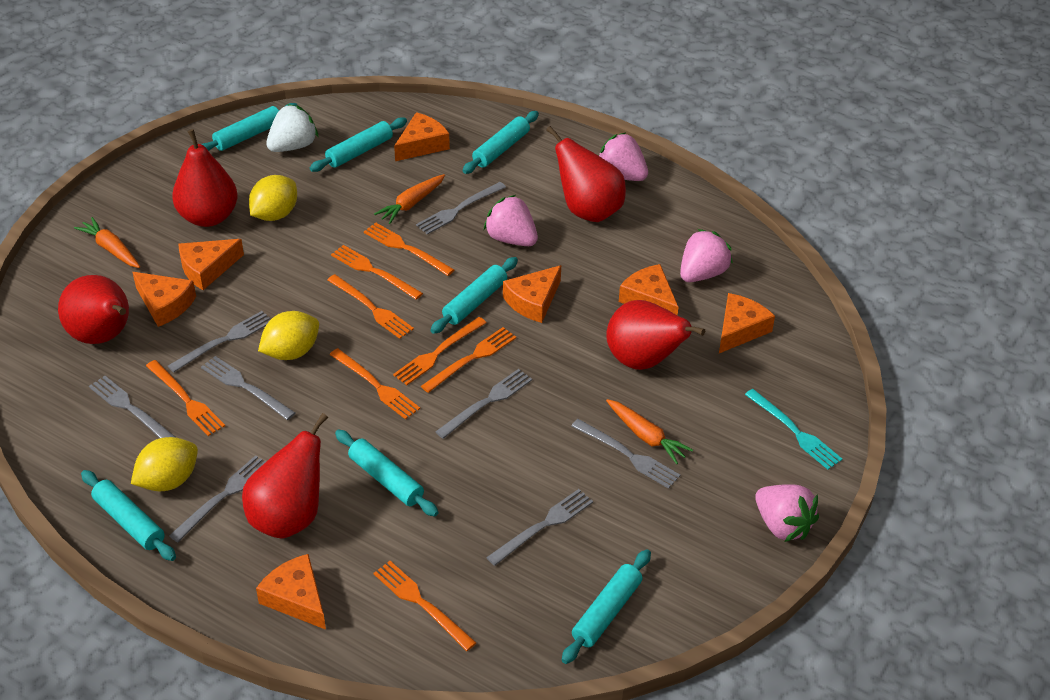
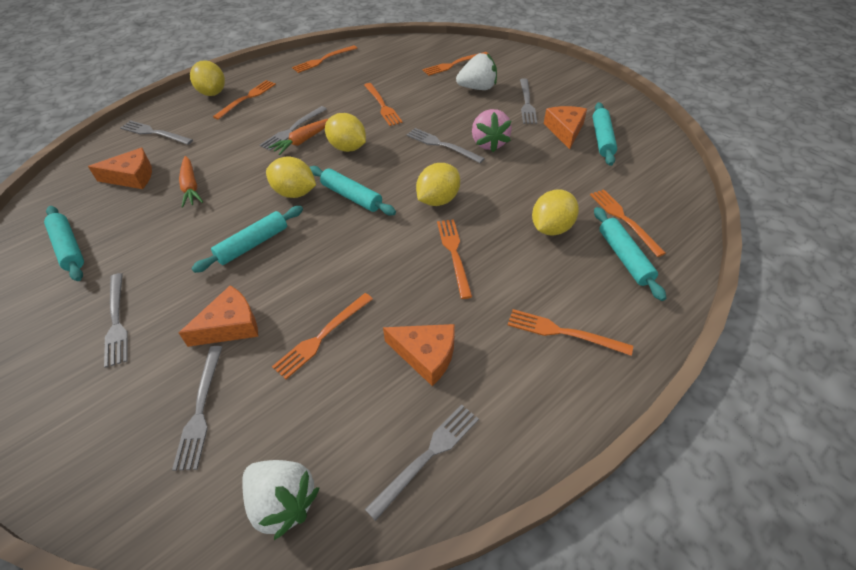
grey fork: [89,376,177,438] [168,311,270,373] [169,455,265,542] [201,356,295,420] [416,182,506,234] [435,369,532,439] [486,489,593,566] [571,419,680,489] = 8 -> [104,273,128,368] [120,120,193,145] [172,346,222,471] [260,106,327,151] [365,404,479,521] [407,128,485,163] [520,78,537,124] = 7
orange carrot: [74,217,140,268] [374,174,445,224] [606,399,693,464] = 3 -> [179,156,203,208] [269,118,329,155] = 2
orange cheese: [132,272,196,327] [178,239,244,290] [256,554,326,630] [394,112,450,161] [503,265,561,323] [619,264,678,316] [719,293,775,353] = 7 -> [88,148,152,189] [179,285,258,347] [383,324,455,386] [544,106,587,149] = 4
pink strawberry: [484,195,538,246] [599,133,648,181] [680,229,733,282] [755,484,819,542] = 4 -> [472,109,512,152] = 1
red pear: [58,275,129,344] [172,129,238,227] [242,413,328,539] [546,126,626,222] [606,300,705,370] = 5 -> none = 0
turquoise fork: [745,389,842,470] = 1 -> none = 0
turquoise rolling pin: [81,470,176,561] [202,103,297,151] [310,117,407,172] [335,430,438,517] [430,257,518,334] [462,111,539,174] [562,549,651,664] = 7 -> [44,206,84,281] [191,206,303,273] [310,166,396,215] [593,102,617,166] [594,207,666,301] = 5
white strawberry: [266,104,318,152] = 1 -> [242,460,319,540] [456,53,497,90] = 2
yellow lemon: [131,437,198,491] [249,175,297,221] [258,311,319,360] = 3 -> [190,60,225,96] [266,157,316,198] [325,113,366,152] [416,163,460,206] [532,189,579,236] = 5

